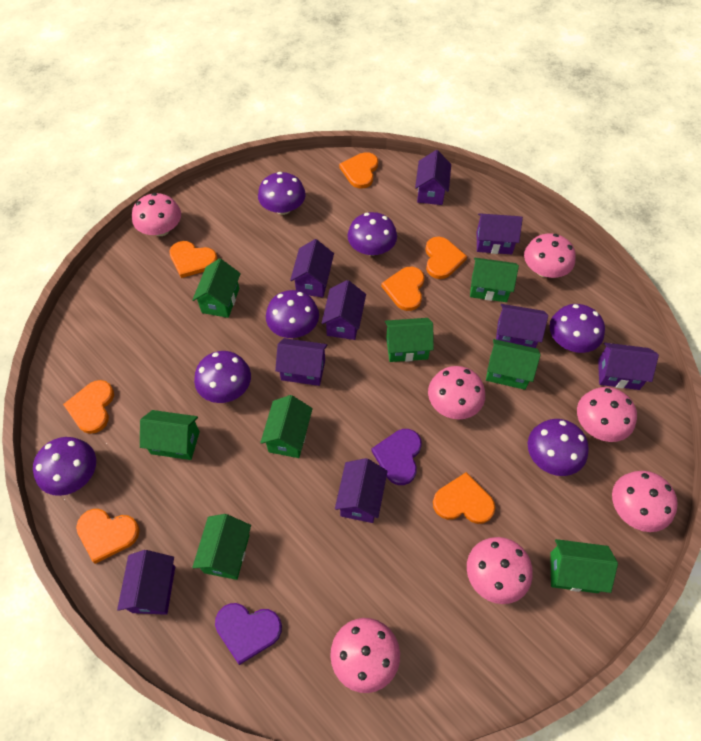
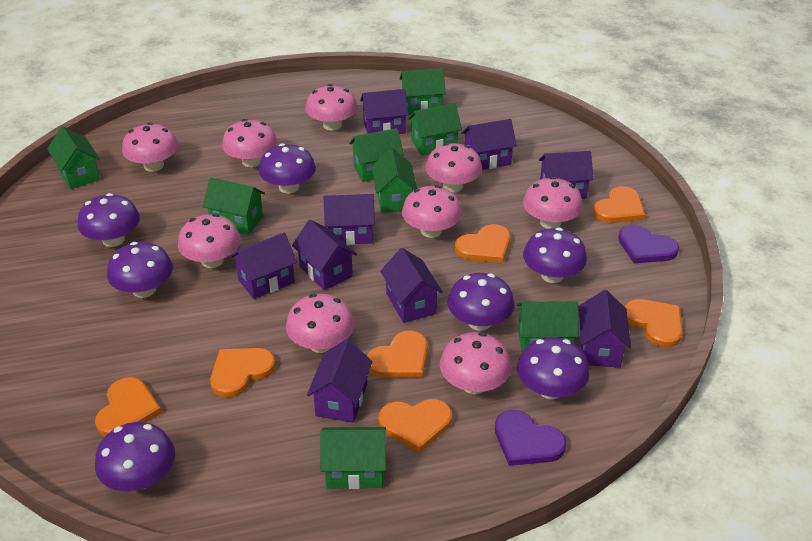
pink mushroom: [132,193,181,236] [330,618,400,693] [428,366,485,419] [467,537,533,604] [524,233,576,278] [577,387,637,442] [612,471,678,532] = 7 -> [122,122,178,172] [178,214,241,268] [222,119,277,167] [286,294,355,353] [305,84,358,131] [402,185,462,238] [425,143,482,192] [440,332,511,394] [523,177,583,229] = 9

